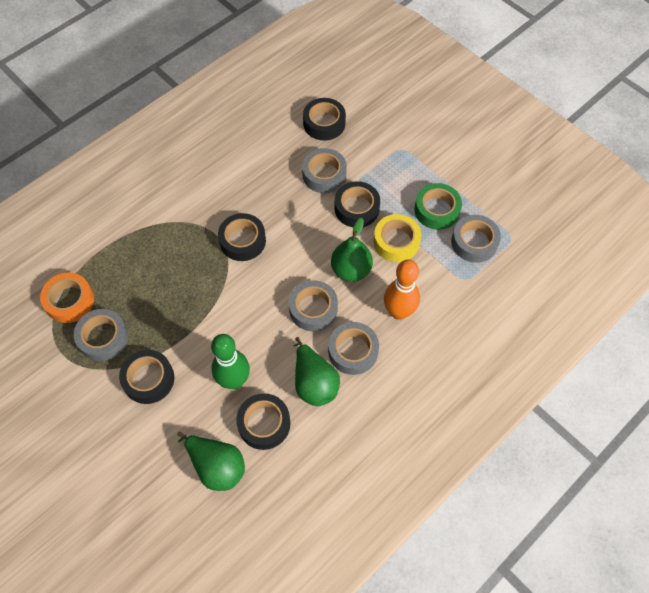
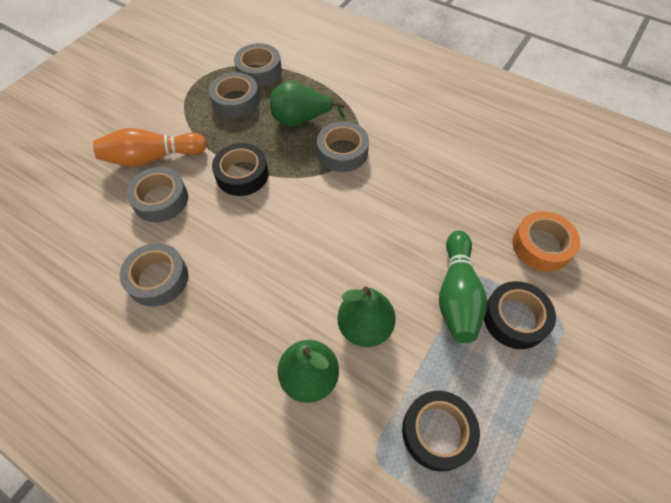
black tape: [119,350,174,404] [218,213,266,261] [236,393,290,450] [303,98,346,141] [334,181,380,227] = 5 -> [212,143,269,196] [402,391,480,472] [484,281,556,349] = 3
green tape: [414,183,462,230] = 1 -> none = 0
yellow tape: [374,214,421,262] = 1 -> none = 0

